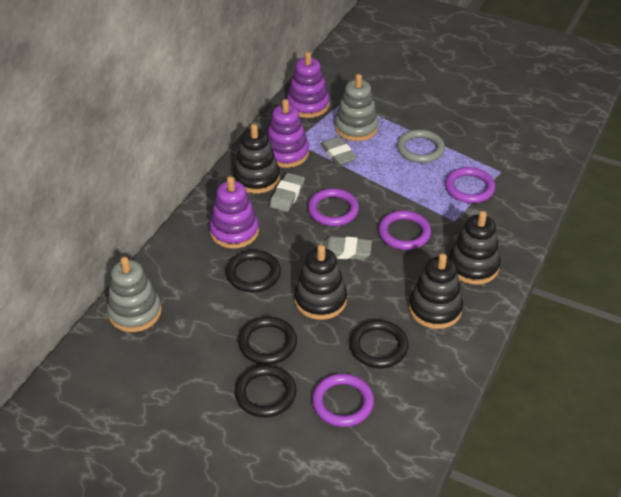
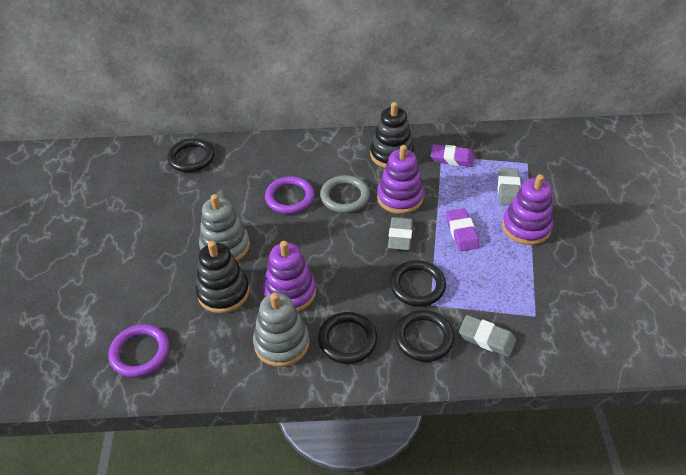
black stacking toy: [233,124,280,194] [294,245,347,320] [409,254,463,329] [449,211,501,285] = 4 -> [196,241,250,313] [370,102,414,168] = 2
purple eraser: none = 0 -> [431,144,474,167] [446,208,480,251] = 2
purple ring: [308,188,359,226] [312,373,374,427] [378,210,431,250] [445,167,495,203] = 4 -> [108,324,169,377] [265,176,314,214] = 2

